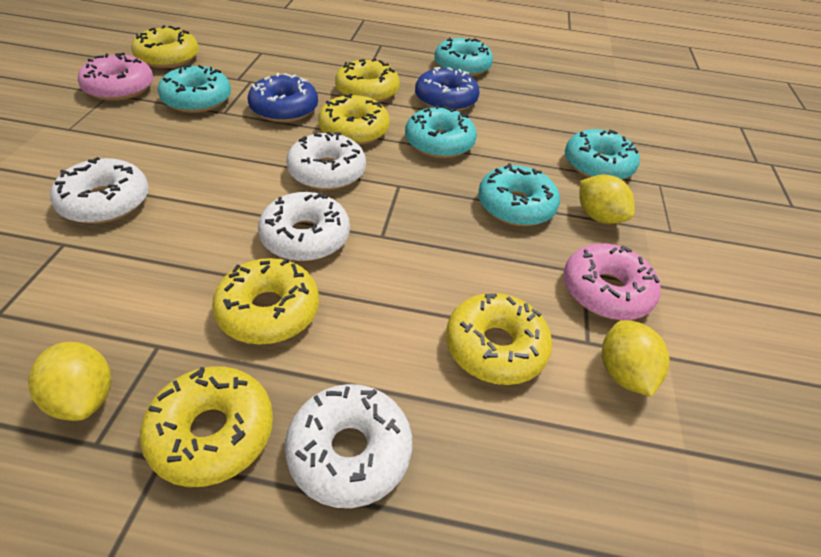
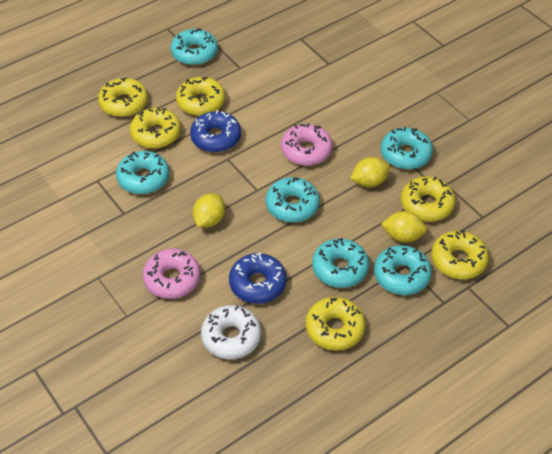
turquoise donut: [158,65,231,113] [405,105,477,158] [434,38,493,77] [478,163,560,226] [565,129,640,180] = 5 -> [116,151,169,194] [171,28,218,65] [266,177,320,222] [312,238,369,288] [374,245,432,295] [381,127,433,169] = 6
white donut: [50,157,149,224] [258,192,350,261] [285,384,412,508] [286,131,366,190] = 4 -> [201,305,261,359] = 1

